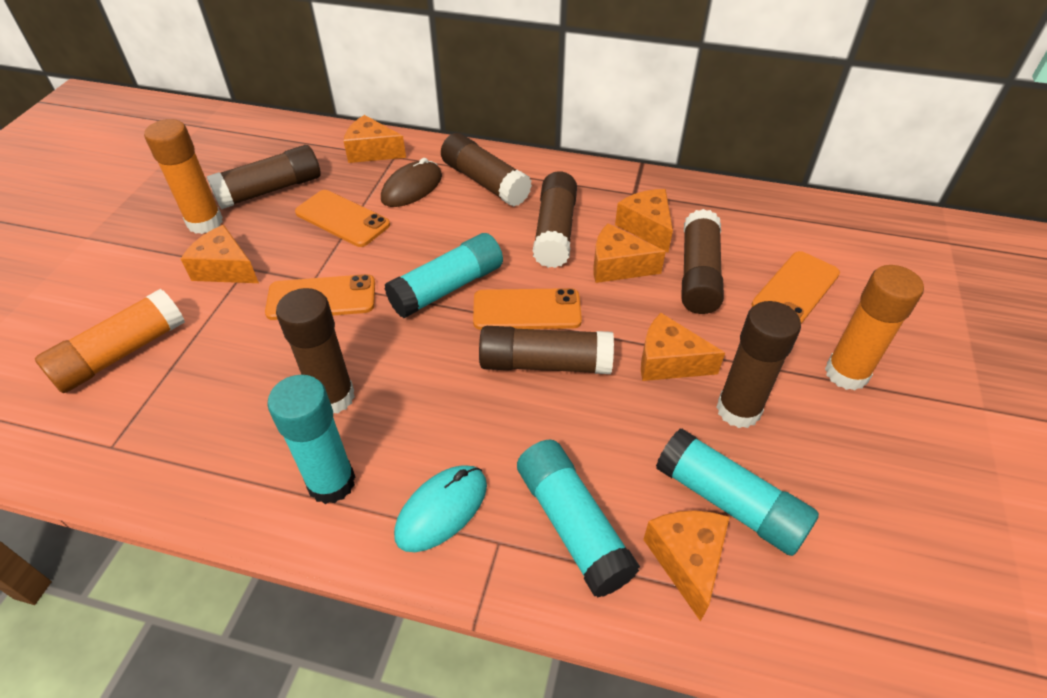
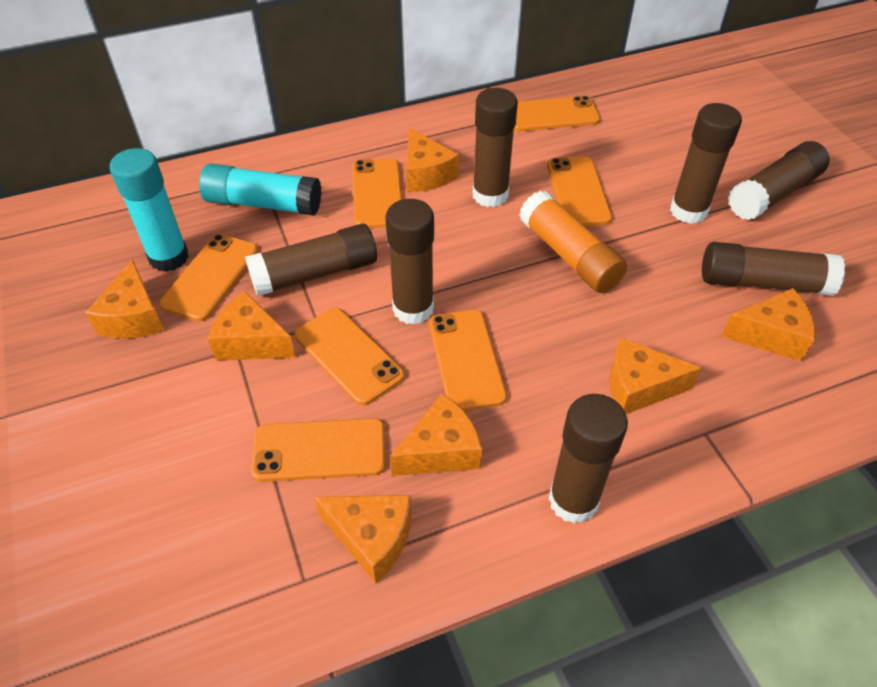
brown mouse: [381,158,442,207] = 1 -> none = 0
orange cheese: [181,225,259,283] [344,115,406,163] [594,223,666,283] [615,189,673,252] [641,313,725,381] [643,511,729,622] = 6 -> [85,259,164,339] [208,291,296,361] [314,495,412,583] [390,394,482,476] [406,128,459,192] [609,337,702,414] [721,288,815,362] = 7
orange glue stick: [35,289,185,393] [144,119,223,234] [825,265,924,390] = 3 -> [519,191,627,293] = 1
orange phone: [265,274,375,320] [295,190,390,247] [473,288,582,330] [752,251,840,324] = 4 -> [159,234,258,322] [251,418,385,482] [294,308,405,406] [352,158,402,228] [429,310,507,411] [514,96,600,132] [547,156,612,226] = 7
turquoise glue stick: [267,375,355,504] [384,233,503,318] [517,440,640,598] [656,429,819,556] = 4 -> [110,148,189,272] [199,163,322,215] = 2
turquoise mouse: [394,465,487,552] = 1 -> none = 0

